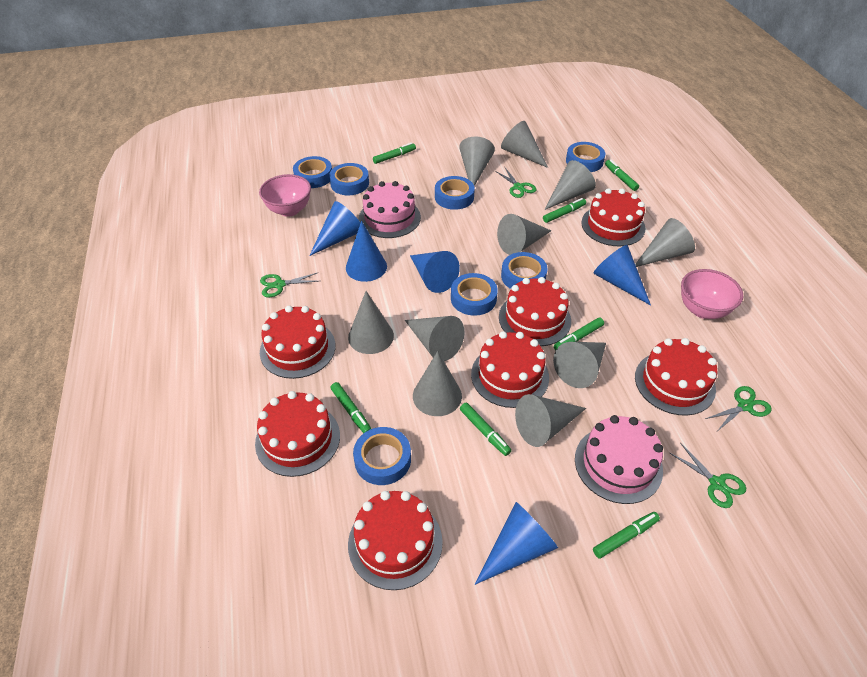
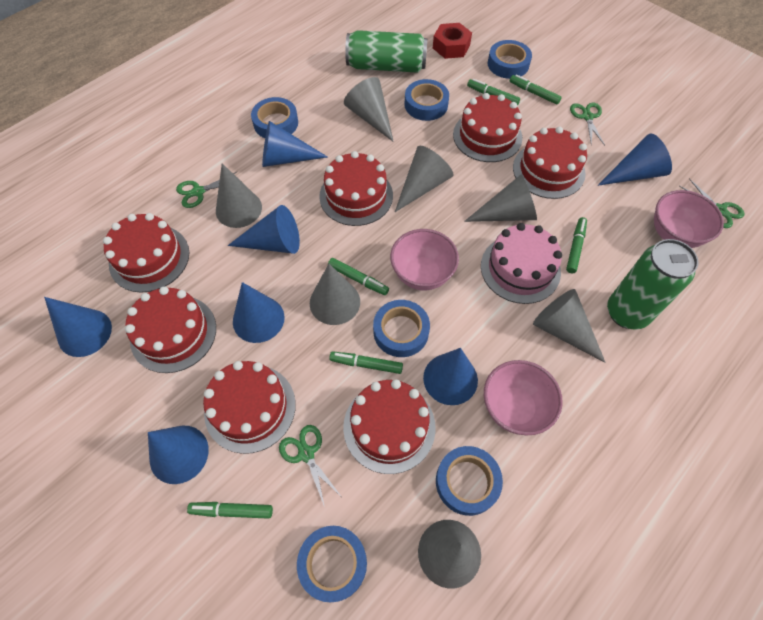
blue cone: [309,201,360,256] [346,221,387,282] [410,251,460,293] [475,502,558,585] [594,245,651,306] = 5 -> [44,297,112,357] [148,426,209,484] [228,205,300,254] [233,282,285,343] [262,121,327,167] [423,348,478,405] [598,134,672,186] = 7
blue tape: [293,156,332,188] [329,163,369,195] [353,427,411,485] [435,176,475,210] [451,273,498,316] [501,252,548,289] [566,142,605,172] = 7 -> [251,97,298,138] [297,526,367,602] [373,300,430,357] [405,79,449,121] [436,446,503,516] [488,40,532,79] = 6
green can: none = 0 -> [345,30,427,73] [607,239,698,330] = 2
green marker: [331,382,371,433] [373,143,416,164] [460,403,512,456] [543,198,586,223] [554,317,604,350] [593,512,660,559] [605,160,639,191] = 7 -> [187,502,273,519] [328,258,389,295] [329,351,403,374] [467,79,520,106] [510,74,562,105] [566,217,587,273] = 6
grey cone: [348,291,394,354] [405,316,465,361] [413,351,462,416] [459,136,495,186] [497,214,551,255] [501,121,548,168] [515,394,586,447] [545,160,596,210] [553,342,606,388] [635,218,695,267] = 10 -> [216,163,262,228] [310,264,360,325] [344,77,394,142] [395,146,454,212] [418,520,481,589] [464,174,537,222] [533,289,606,363] = 7
pink bowl: [259,174,311,217] [681,269,743,319] = 2 -> [390,229,459,290] [484,360,563,435] [654,190,724,248] = 3
pink cake: [359,181,421,238] [575,415,663,504] = 2 -> [481,223,562,304] = 1
red nut: none = 0 -> [433,23,472,59] = 1

